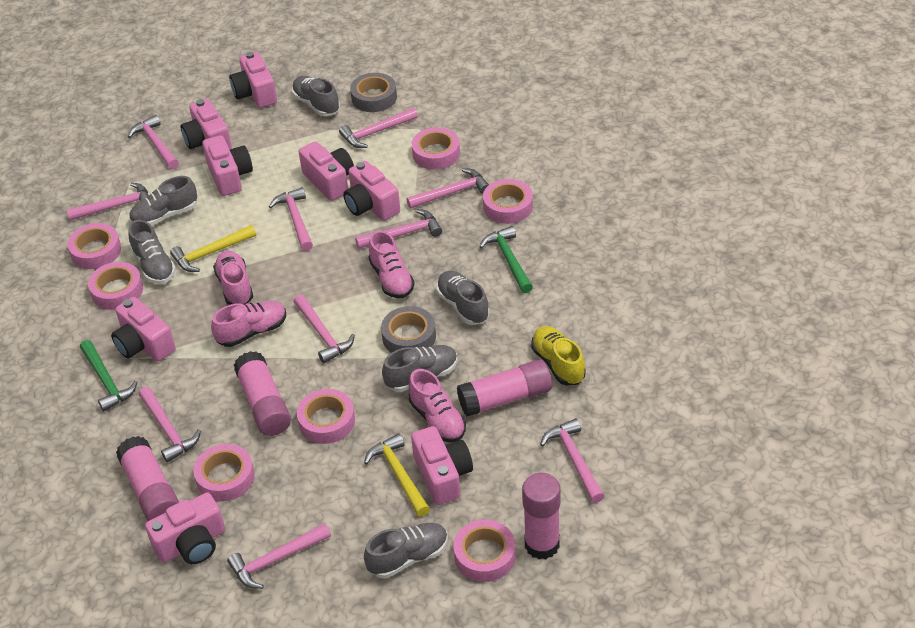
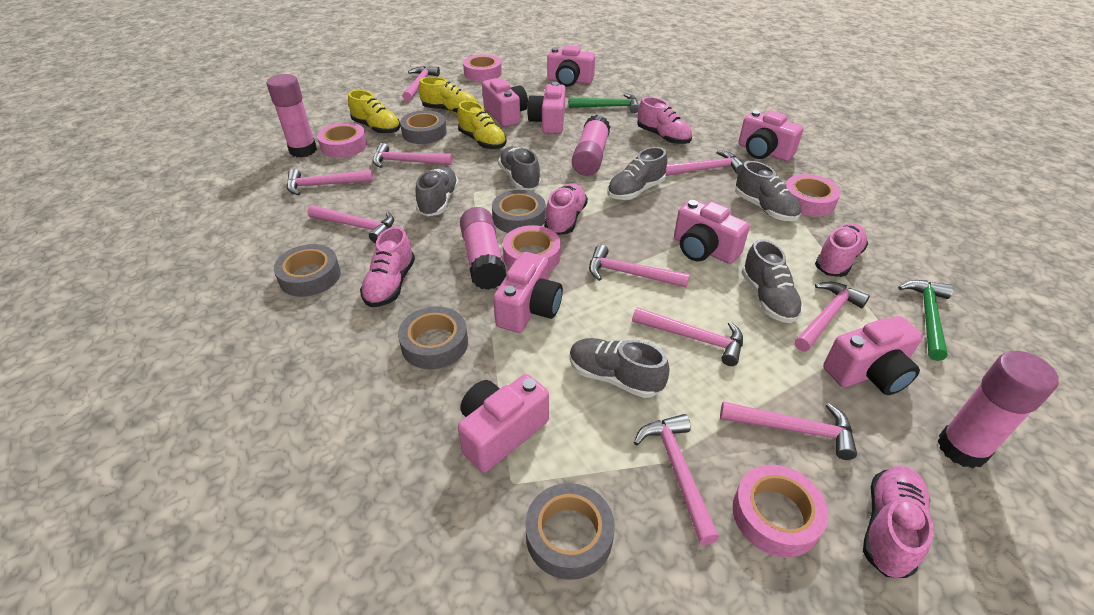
grey tape: [350,73,397,112] [381,306,436,353] = 2 -> [274,244,341,297] [398,306,468,369] [400,110,447,144] [492,190,546,233] [525,483,615,580] = 5
pink shoe: [211,301,286,347] [213,251,253,305] [369,230,415,298] [409,369,466,443] = 4 -> [360,226,415,307] [544,183,588,235] [637,97,692,144] [815,223,868,277] [863,466,934,578] = 5
pink tape: [67,223,121,269] [88,262,143,310] [193,444,255,502] [297,389,355,444] [412,127,460,170] [453,519,516,582] [483,179,533,224] = 7 -> [317,122,367,158] [463,54,502,81] [503,225,561,271] [733,465,828,557] [785,174,841,216] = 5
yellow hammer: [170,225,256,272] [364,433,430,517] = 2 -> none = 0
yellow shoe: [531,326,586,385] = 1 -> [348,90,401,134] [419,77,477,114] [457,101,507,150] = 3

